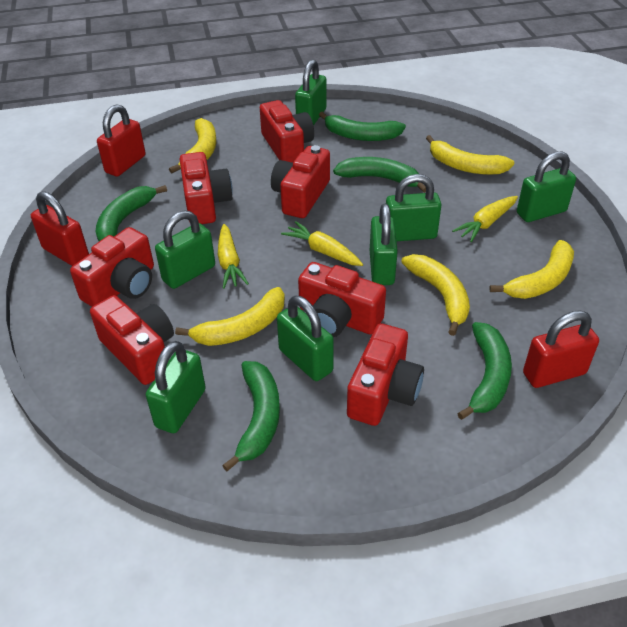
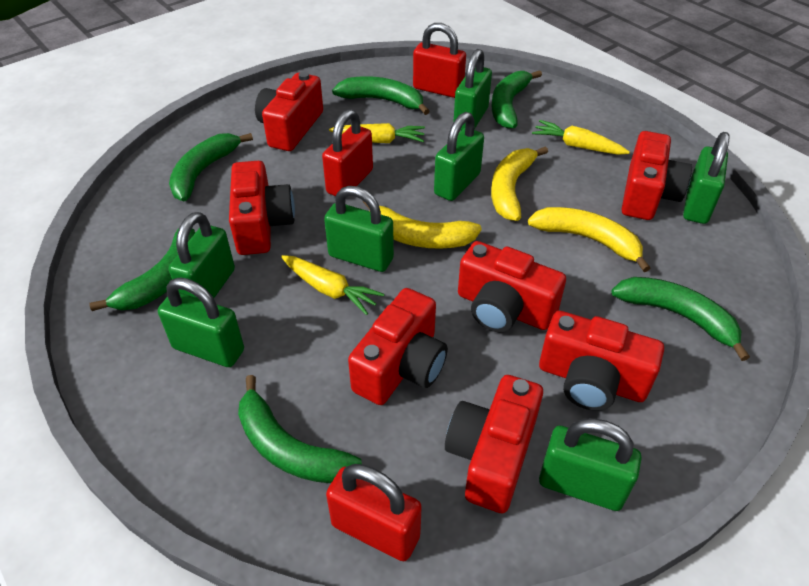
green banana: [96,185,167,241] [222,361,280,471] [319,112,406,141] [333,157,426,193] [457,322,512,420] = 5 -> [89,228,195,311] [169,133,253,201] [238,375,362,483] [332,76,429,115] [492,70,542,129] [611,277,750,361] = 6
yellow banana: [169,118,216,174] [175,287,285,346] [401,254,470,336] [426,135,514,175] [489,240,574,299] = 5 -> [363,201,482,249] [491,146,548,221] [528,207,650,272] = 3

